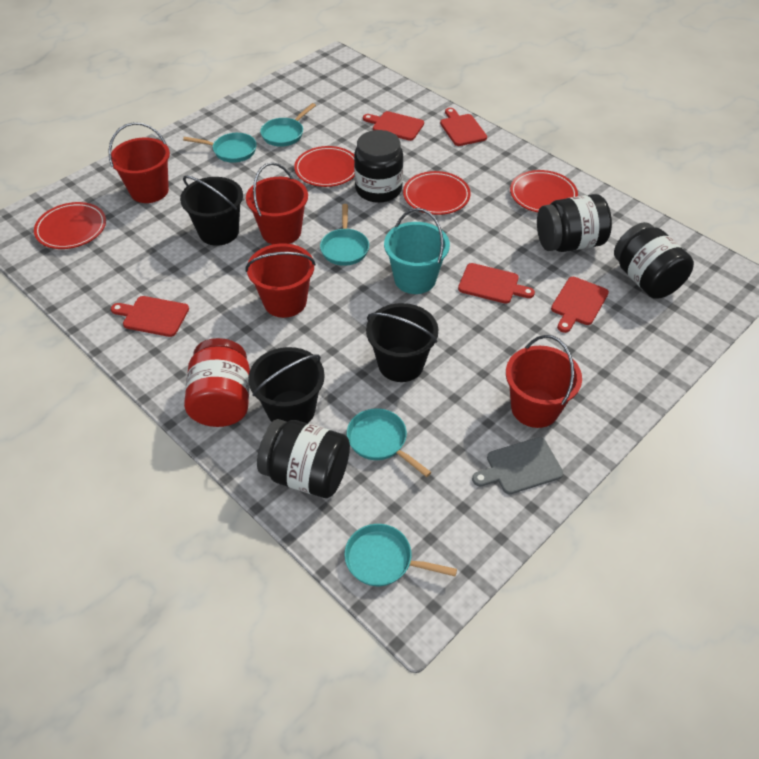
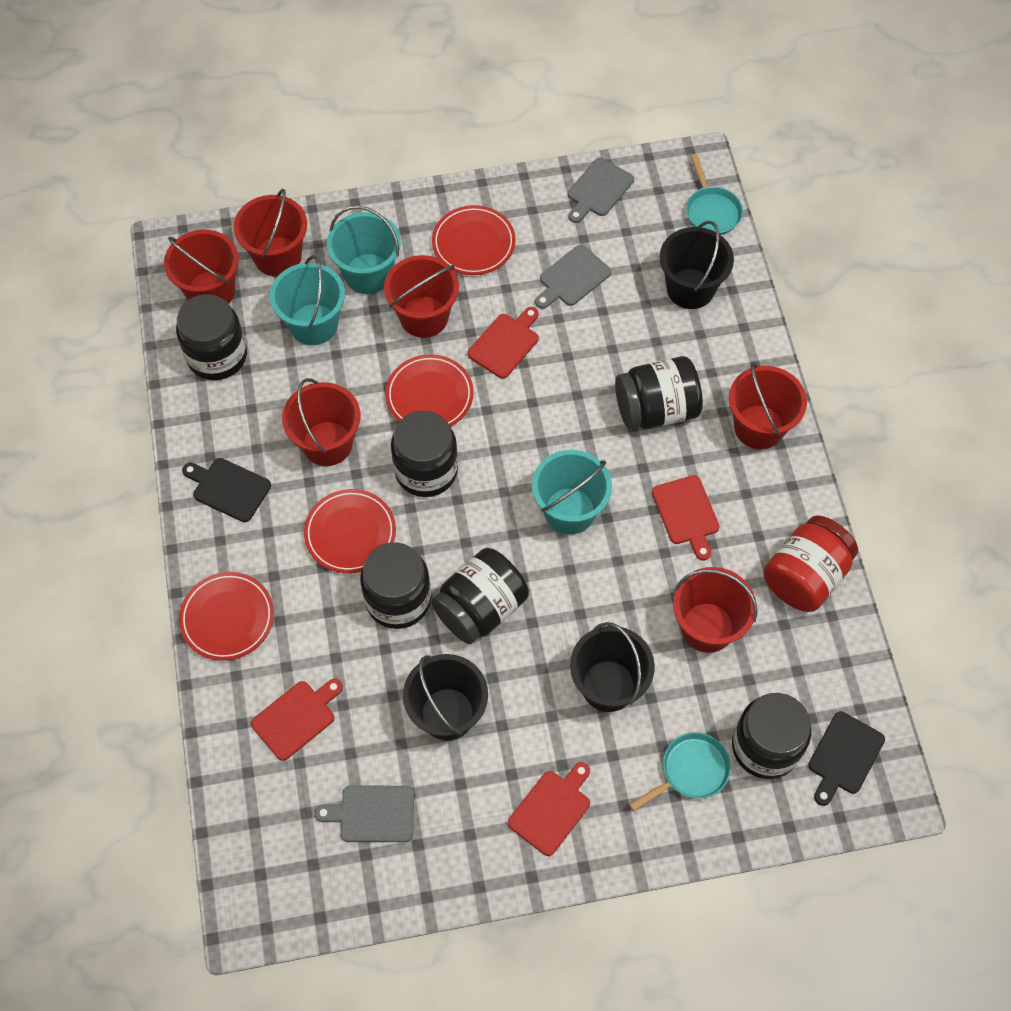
black cutting board: none = 0 -> [182,458,271,522] [808,711,885,806] = 2
black jar: [257,419,350,498] [354,130,403,203] [537,194,612,252] [614,222,694,299] = 4 -> [176,294,247,380] [360,542,431,629] [391,411,458,497] [431,548,529,644] [615,356,703,429] [732,693,811,779] = 6
grey cutting board: [472,437,563,494] = 1 -> [315,785,414,842] [535,245,611,309] [568,158,634,223] = 3
red bucket: [108,122,170,203] [246,162,308,244] [246,243,316,318] [506,335,582,428] = 4 -> [164,230,239,304] [234,189,307,277] [282,378,360,466] [384,255,459,338] [673,567,758,653] [729,362,807,450] = 6
red cutting board: [111,296,189,337] [363,111,424,141] [440,108,487,146] [458,263,535,304] [551,277,609,333] = 5 -> [251,679,343,761] [467,307,539,379] [508,762,590,856] [652,475,720,561] = 4
turquoise bucket: [384,208,450,294] = 1 -> [270,255,345,345] [327,206,401,294] [532,450,612,534] = 3
turquoise pan: [183,133,257,163] [260,103,316,147] [320,204,369,266] [344,524,457,586] [347,408,431,477] = 5 -> [629,732,731,811] [686,154,743,235] = 2

